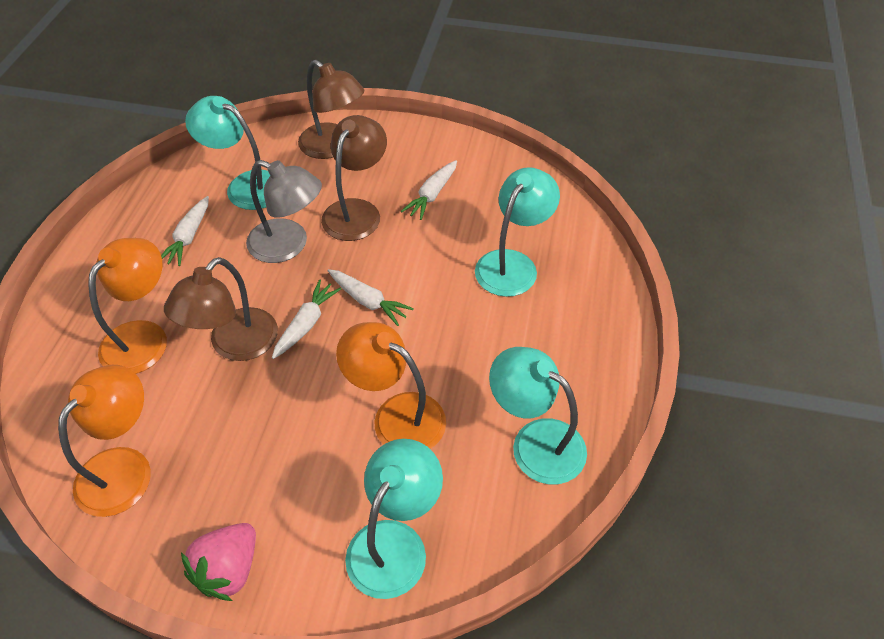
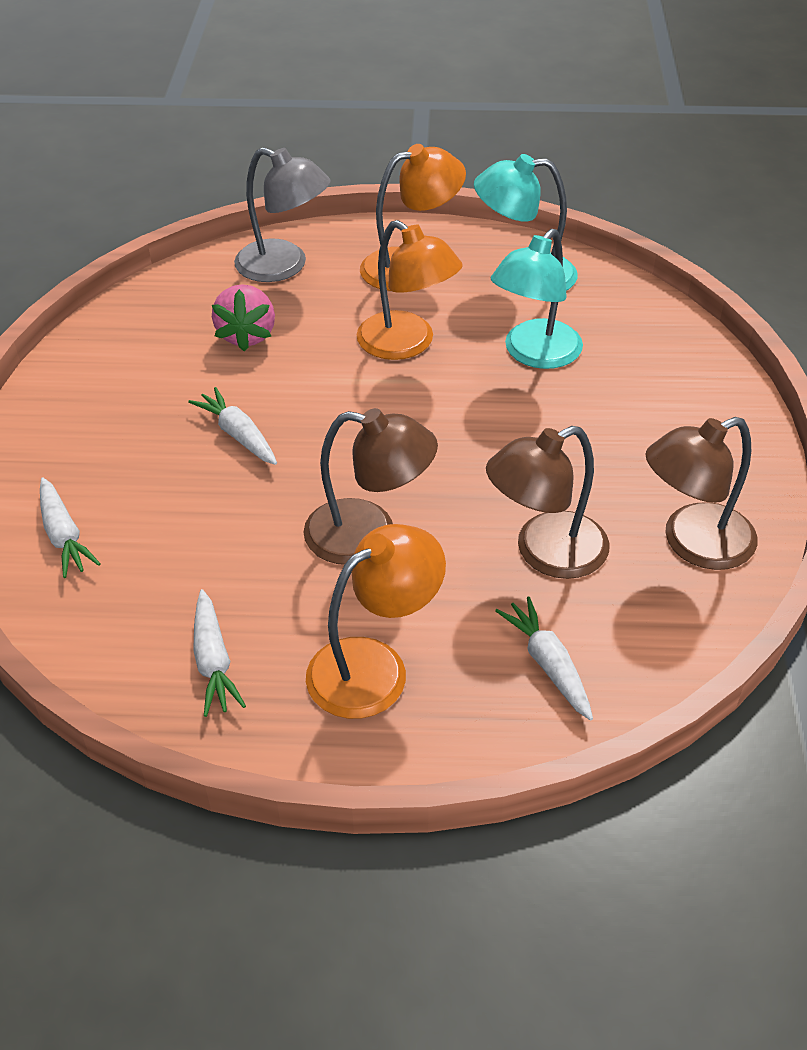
turquoise lamp: [185,96,270,210] [345,439,443,599] [475,167,560,297] [489,347,587,484] = 4 -> [474,154,578,291] [491,229,583,369] = 2

